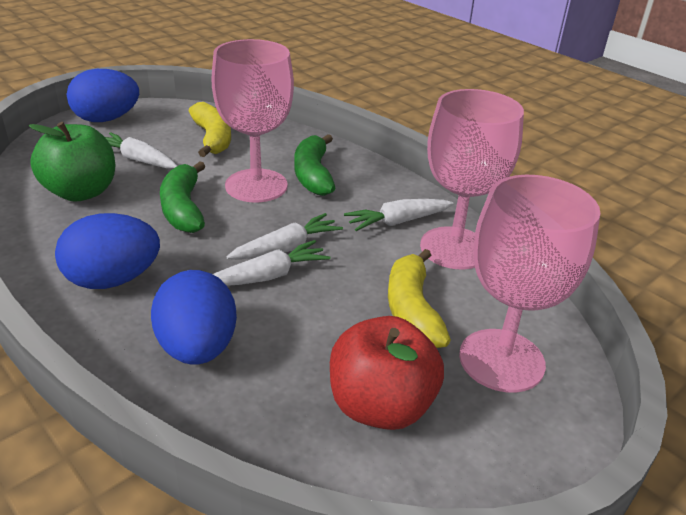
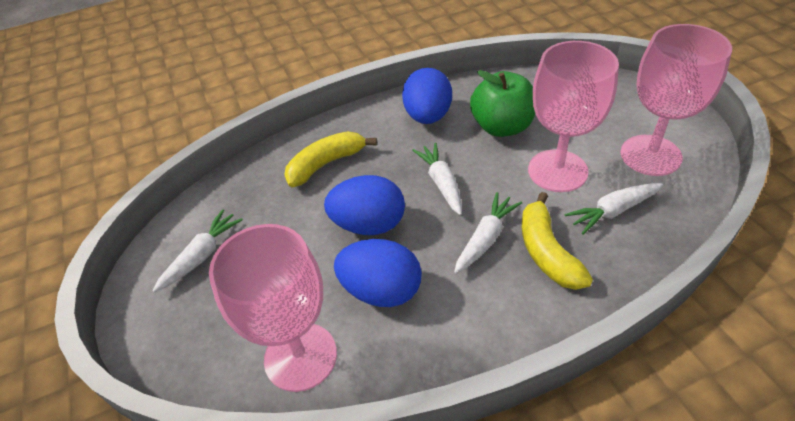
green banana: [160,161,206,233] [295,134,335,196] = 2 -> none = 0
red apple: [330,316,444,430] = 1 -> none = 0

